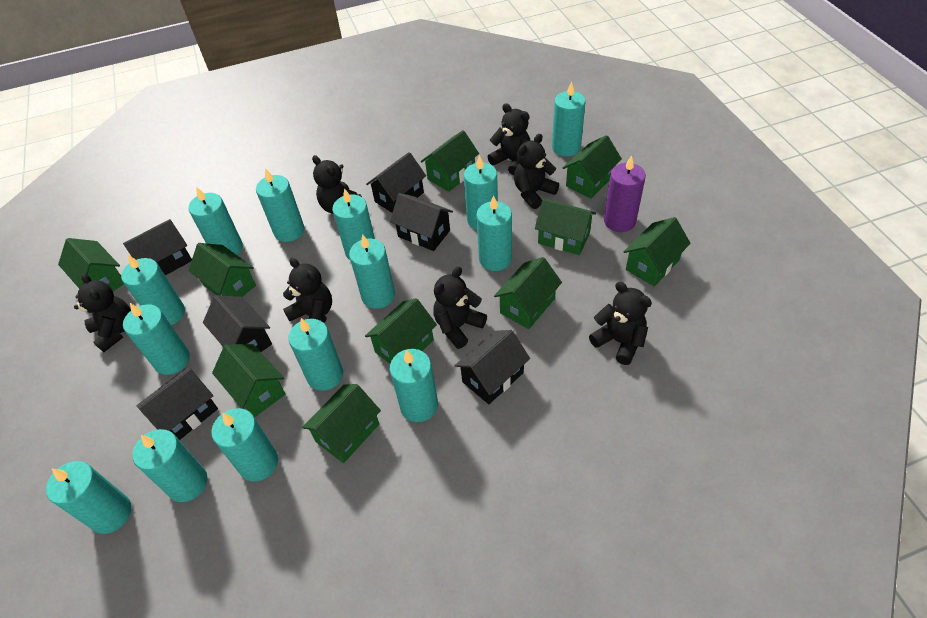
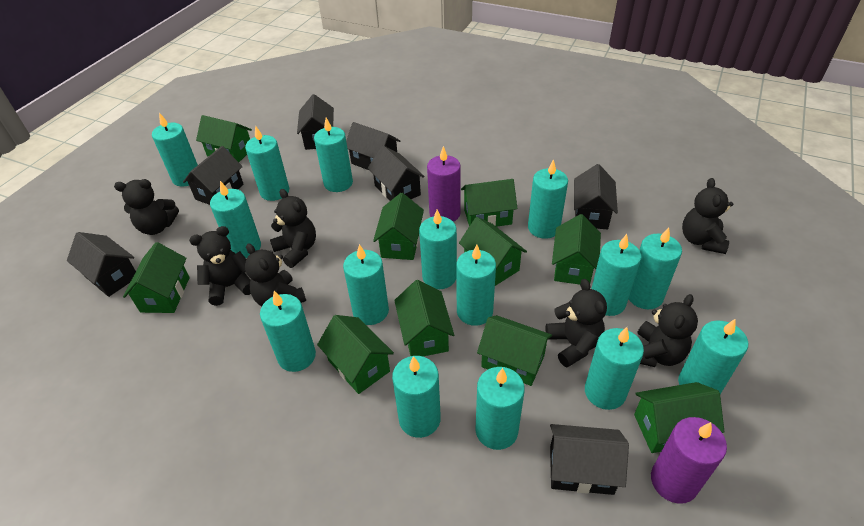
black house: [123,219,192,275] [137,368,218,440] [203,295,272,352] [366,152,426,213] [390,193,453,251] [455,330,530,404] = 6 -> [67,232,136,297] [183,146,244,205] [297,94,334,150] [346,122,400,171] [368,145,425,201] [550,424,629,495] [574,164,618,229] = 7
purple candle: [604,155,646,232] = 1 -> [427,146,461,222] [651,417,727,504] = 2
turquoise candle: [46,461,131,534] [121,255,185,325] [123,303,190,375] [132,429,208,502] [189,187,243,255] [211,408,278,481] [256,168,304,242] [288,318,343,391] [332,188,375,260] [349,234,395,309] [390,349,438,422] [464,155,498,230] [476,195,512,271] [552,81,586,157] = 14 -> [152,113,198,187] [210,181,261,258] [245,125,289,201] [260,291,316,372] [314,118,353,192] [343,244,389,325] [392,356,441,438] [419,210,457,289] [456,244,496,326] [475,367,525,450] [528,159,568,239] [585,327,644,410] [591,234,641,316] [629,227,682,309] [678,319,748,394] = 15

